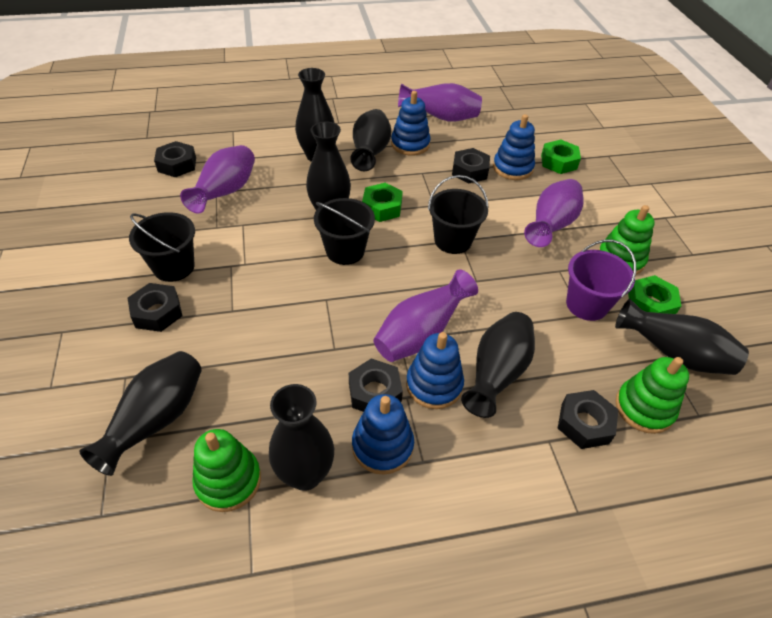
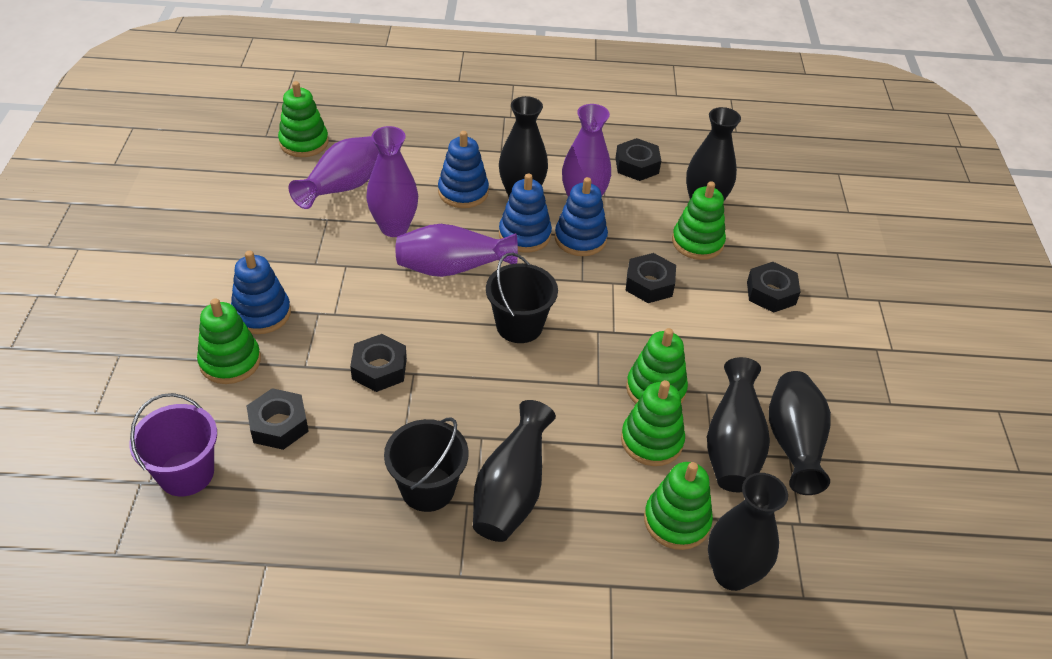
black bucket: [129,212,195,282] [314,198,375,265] [428,175,489,254] = 3 -> [384,417,469,512] [486,252,558,343] = 2
black vase: [79,351,202,476] [269,384,334,491] [295,68,334,162] [306,122,351,210] [350,109,391,171] [461,312,535,418] [615,299,749,375] = 7 -> [473,400,556,542] [499,96,548,197] [686,107,741,200] [707,357,770,492] [708,473,788,591] [769,371,831,495] = 6
green nut: [362,183,403,222] [541,140,581,174] [628,275,681,314] = 3 -> none = 0
green stacking toy: [192,429,261,512] [599,205,655,275] [615,357,689,434] = 3 -> [197,298,261,384] [278,81,329,157] [621,380,685,466] [626,328,688,404] [644,462,713,550] [672,181,726,260] = 6

